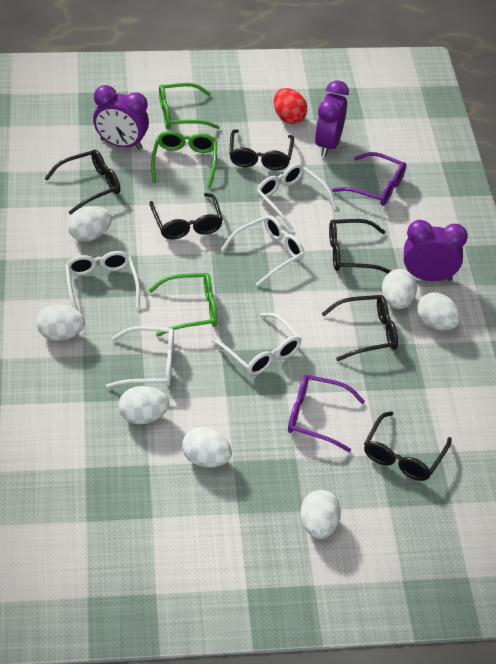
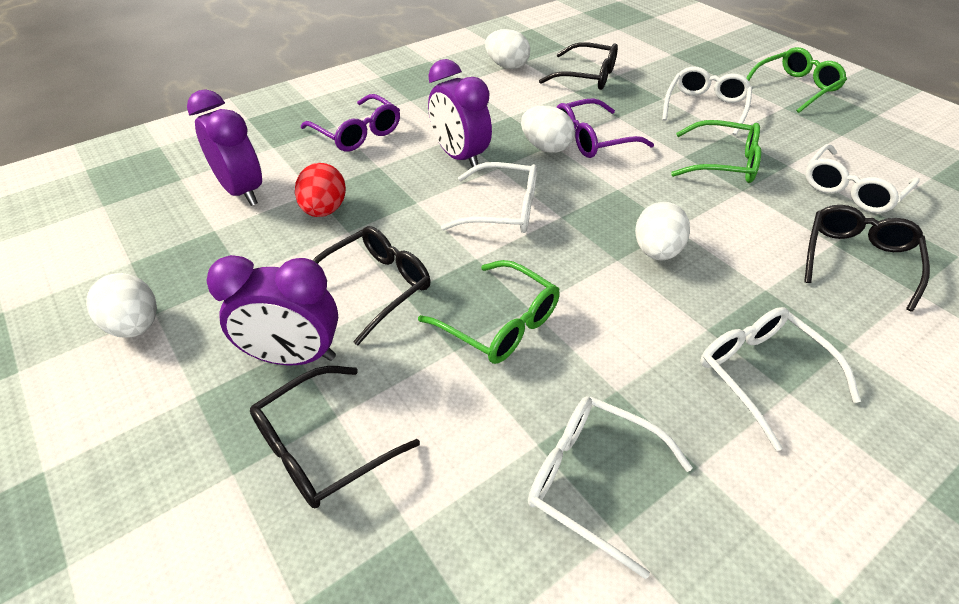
black glasses: [45,150,121,215] [150,193,223,240] [229,129,294,170] [322,295,398,361] [329,219,391,273] [364,411,452,481] = 6 -> [250,366,420,508] [313,226,430,346] [539,42,618,90] [804,205,930,312] = 4
white egg: [36,304,85,341] [67,206,112,242] [118,386,169,424] [182,427,232,468] [301,490,341,539] [382,269,417,309] [417,292,461,331] = 7 -> [86,273,157,338] [485,29,530,69] [521,106,575,153] [635,202,690,260] = 4

